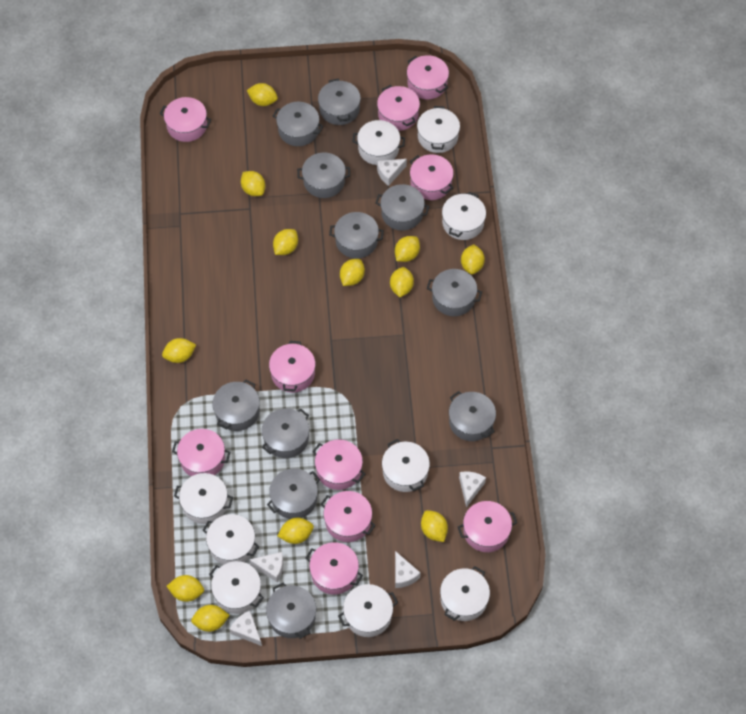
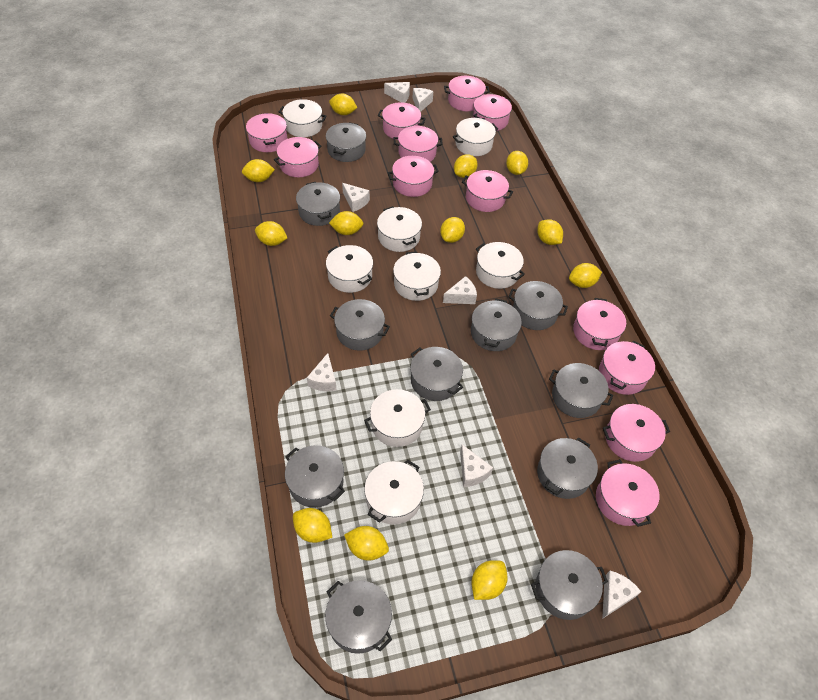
pink pot: [160,97,211,142] [172,429,230,476] [269,341,315,392] [306,542,363,595] [312,439,365,490] [321,491,376,542] [377,85,420,131] [407,55,449,99] [410,154,454,200] [458,501,517,552] = 10 -> [246,113,287,152] [274,137,321,177] [378,102,426,140] [387,156,439,197] [394,126,443,162] [444,76,490,111] [462,170,513,212] [473,94,512,131] [573,298,626,350] [596,459,659,527] [599,341,655,395] [603,404,670,462] = 12
white cheese: [229,611,262,646] [249,552,283,582] [377,159,407,186] [395,551,421,588] [459,471,486,508] = 5 -> [307,353,336,391] [342,183,370,212] [384,82,410,103] [413,88,433,112] [443,276,477,304] [460,445,493,487] [602,571,641,619] = 7
white pot: [174,473,233,524] [202,514,259,565] [209,561,264,614] [338,584,398,637] [352,120,405,165] [382,439,430,492] [417,106,460,153] [440,566,490,621] [442,192,486,240] = 9 -> [279,99,327,137] [326,245,373,293] [364,389,431,447] [364,460,424,525] [377,206,422,252] [393,251,441,301] [453,118,498,156] [476,242,525,289] = 8

